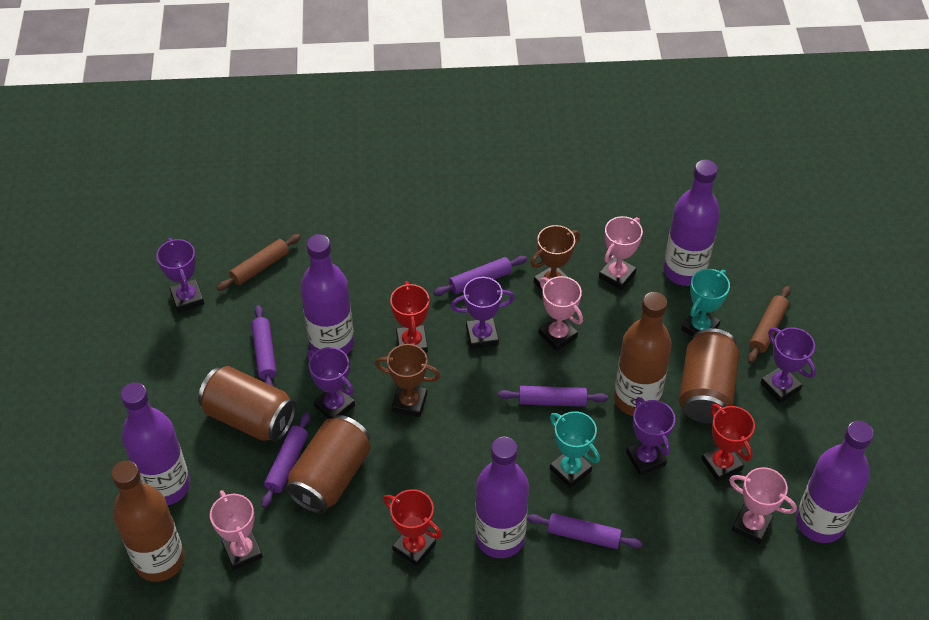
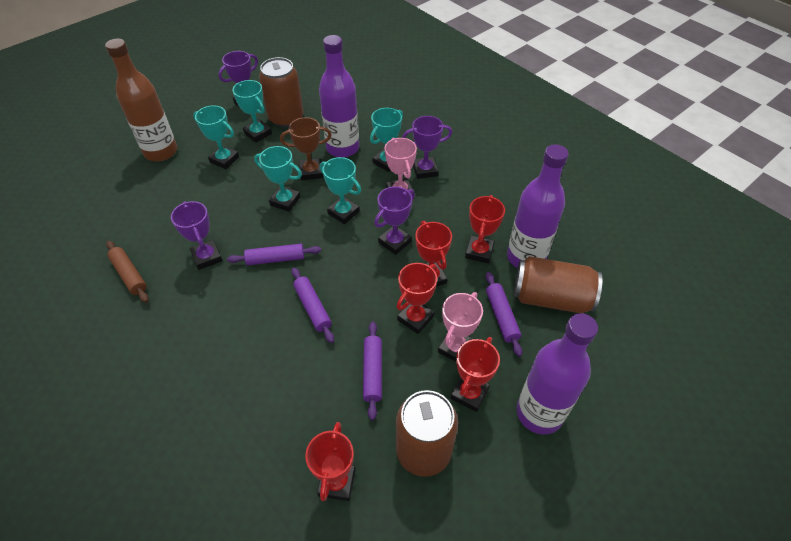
brown bottle: [111,461,185,582] [614,292,672,416] = 2 -> [105,38,177,161] = 1
brown rolling pin: [217,234,301,291] [748,286,791,363] = 2 -> [106,241,149,303] = 1
brown trophy: [375,344,441,417] [530,225,580,291] = 2 -> [280,117,332,180] = 1
pink trophy: [210,490,263,570] [539,276,583,351] [599,216,643,290] [729,467,797,544] = 4 -> [385,137,417,193] [438,292,483,362] = 2
purple bottle: [121,382,190,505] [300,234,354,355] [475,436,529,558] [664,159,720,286] [796,421,874,543] = 5 -> [319,35,359,158] [507,144,569,268] [517,313,598,435] = 3
purple rolling pin: [251,305,277,387] [261,412,310,508] [434,256,527,296] [498,386,608,407] [527,513,643,549] = 5 -> [227,244,321,265] [292,267,334,343] [363,322,382,420] [486,272,522,357] = 4
purple trophy: [156,238,204,312] [307,347,355,419] [451,277,515,349] [626,397,675,475] [760,327,816,403] = 5 -> [171,201,222,270] [218,51,258,108] [374,186,415,255] [402,116,452,179] = 4
red trophy: [383,489,442,567] [390,281,429,353] [701,404,755,482] = 3 -> [305,422,356,501] [397,263,437,334] [415,221,452,287] [451,337,500,412] [465,195,505,264] = 5
turquoise trophy: [550,411,600,488] [681,269,730,337] = 2 -> [193,105,239,169] [232,80,272,143] [254,146,302,212] [320,157,361,224] [370,108,403,172] = 5

